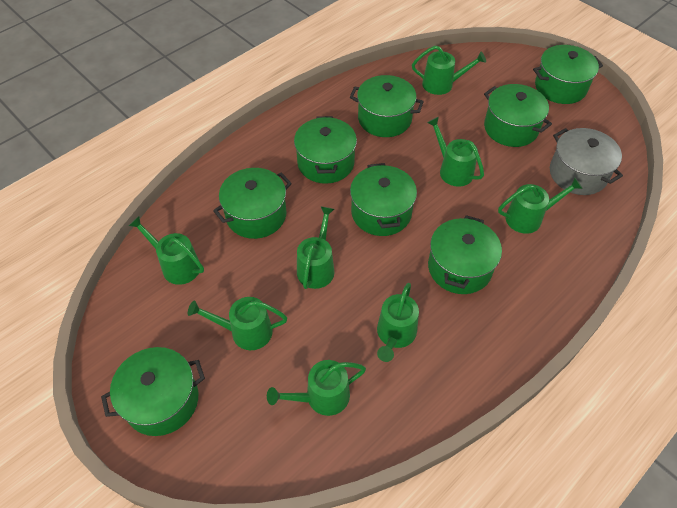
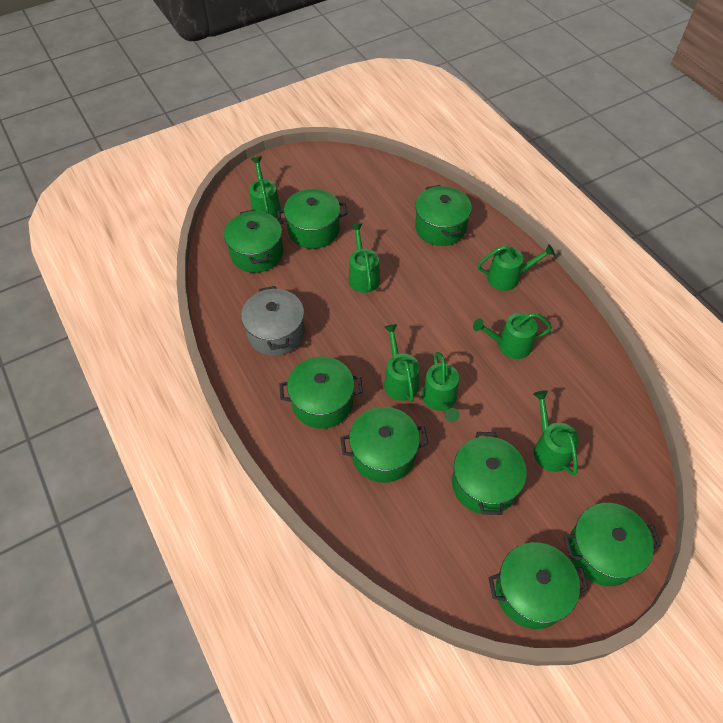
green watering can: [129,216,204,285] [188,297,287,350] [267,360,366,416] [297,206,334,289] [377,283,419,362] [412,46,486,95] [427,117,484,187] [498,178,583,234] = 8 -> [249,157,281,218] [349,223,380,293] [384,324,419,402] [422,352,460,422] [473,313,552,359] [478,244,555,291] [534,391,579,475] = 7

